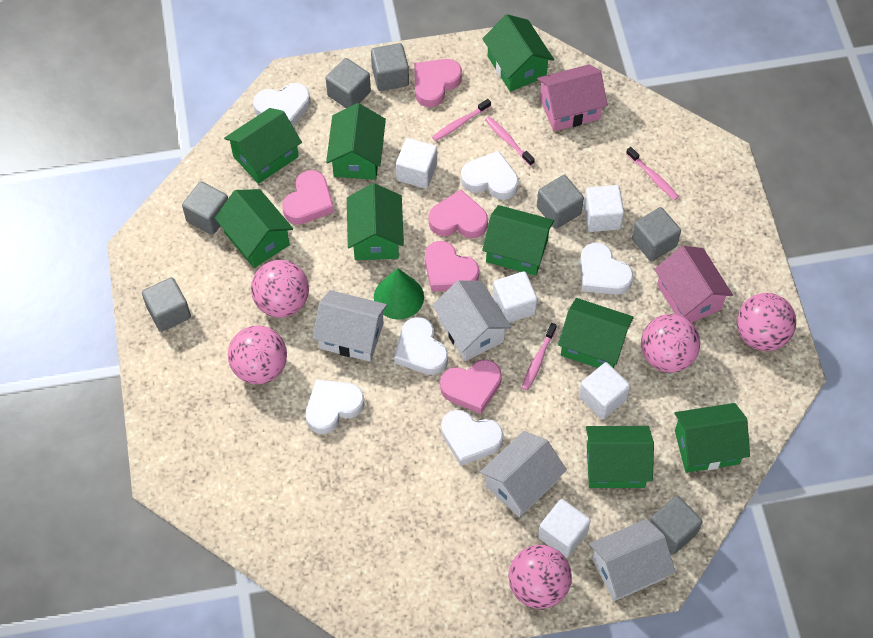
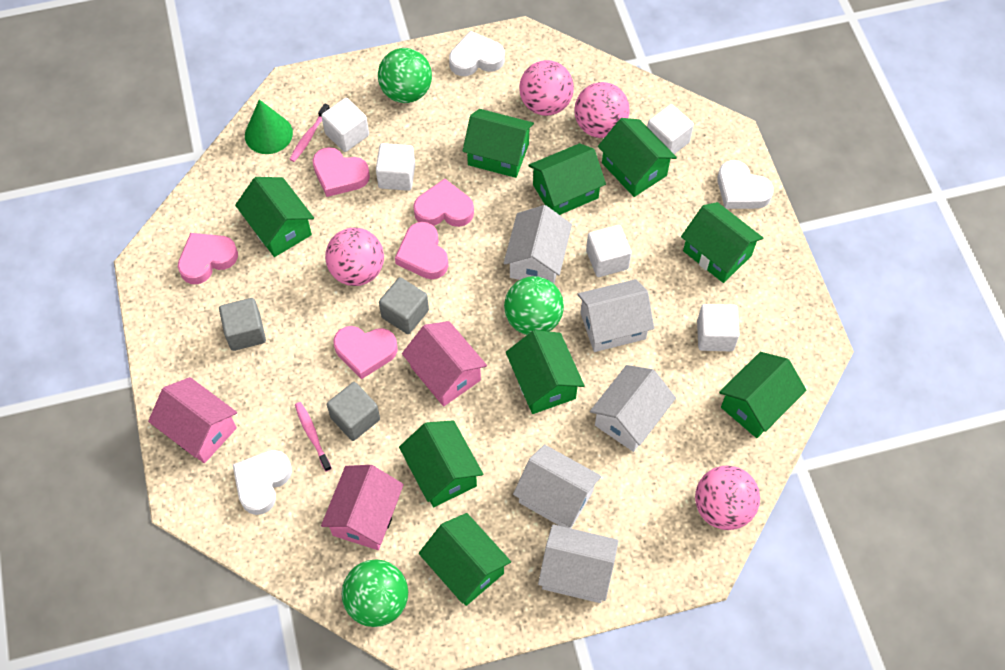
green ball: none = 0 -> [342,559,408,627] [378,48,432,103] [504,276,564,335] = 3
grey cube: [142,277,191,332] [182,181,228,235] [326,58,371,108] [371,43,409,91] [537,175,584,229] [632,207,681,262] [650,496,703,555] = 7 -> [219,298,266,351] [327,382,380,441] [379,277,429,334] = 3
pink ball: [228,325,287,385] [251,260,309,318] [508,545,572,609] [641,314,700,373] [737,293,796,351] = 5 -> [325,227,384,286] [519,60,574,116] [574,82,629,138] [695,465,760,530] = 4
pink house: [537,64,608,131] [654,246,733,323] = 2 -> [148,377,237,463] [321,465,404,550] [402,321,487,406] = 3
pink toothbrush: [432,99,491,141] [485,116,535,166] [522,323,557,390] [626,147,679,200] = 4 -> [289,103,330,162] [295,402,332,472] = 2
white heart: [253,83,310,126] [306,380,364,434] [394,317,448,375] [441,410,503,466] [461,151,519,200] [580,242,634,295] = 6 -> [233,450,292,515] [449,31,505,76] [717,160,774,209] = 3
white house: [313,290,387,362] [432,280,512,361] [480,431,567,517] [589,519,675,601] = 4 -> [503,205,572,284] [513,444,601,528] [538,524,619,603] [577,279,654,352] [590,365,676,452] = 5

